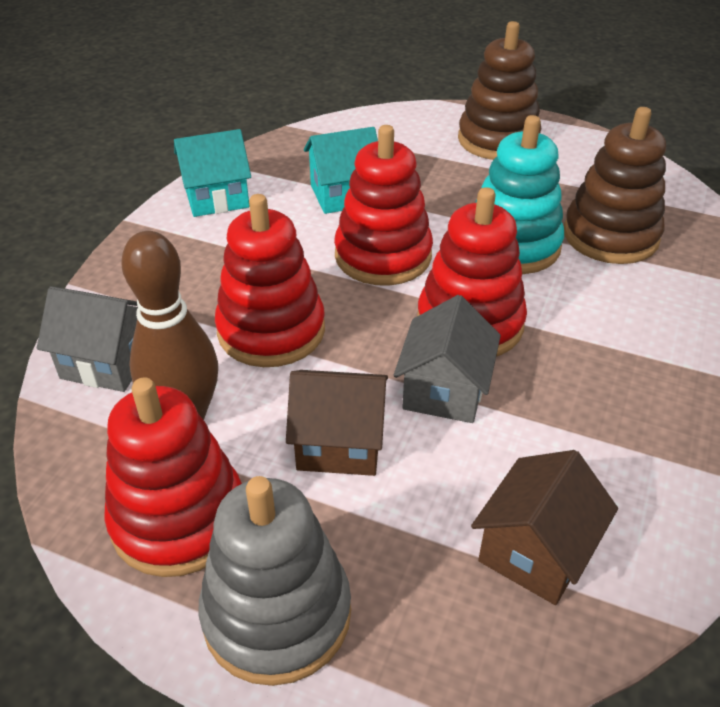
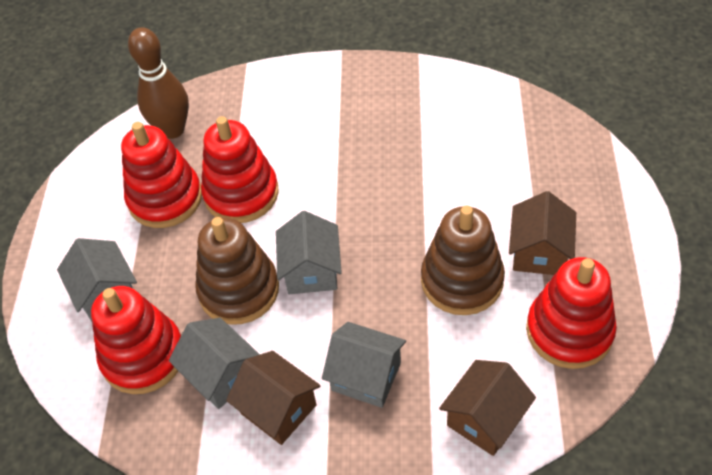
brown house: [286,370,388,476] [471,450,618,605] = 2 -> [226,351,321,445] [439,360,536,456] [509,191,576,275] = 3
grey house: [37,286,138,392] [394,295,501,423] = 2 -> [57,238,137,322] [169,318,260,409] [276,211,342,294] [322,322,406,408] = 4
grey stacking toy: [199,476,351,686] = 1 -> none = 0
turquoise house: [174,129,251,217] [304,127,378,214] = 2 -> none = 0
turquoise stacking toy: [475,115,564,274] = 1 -> none = 0

